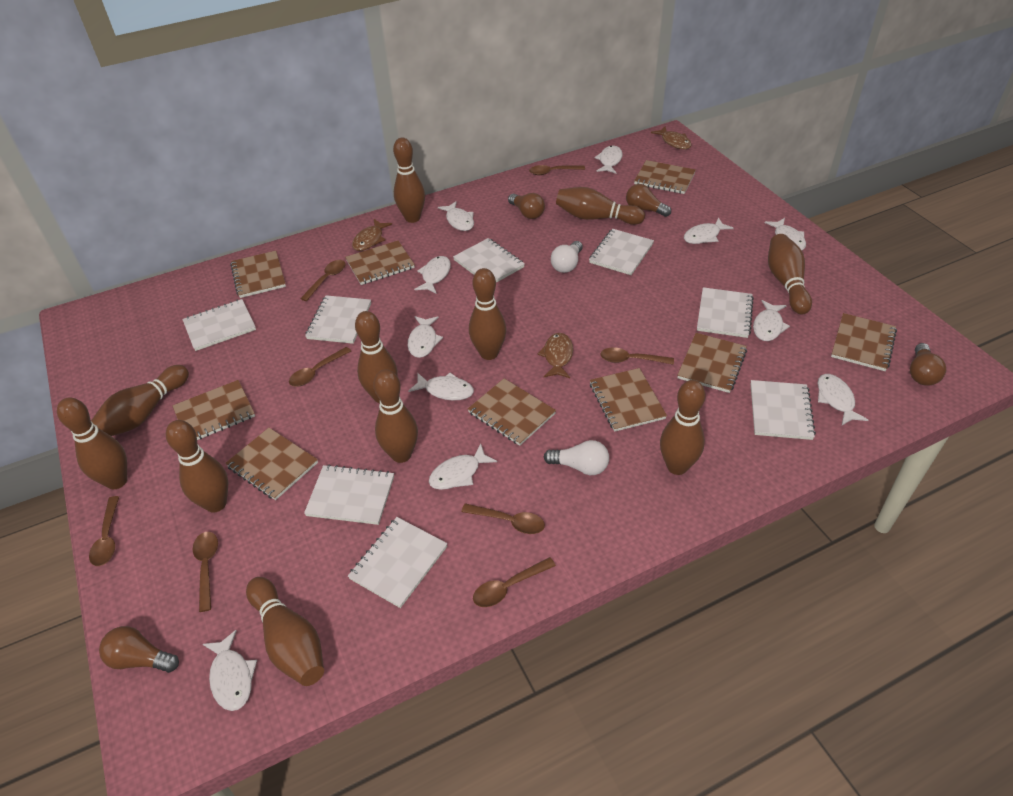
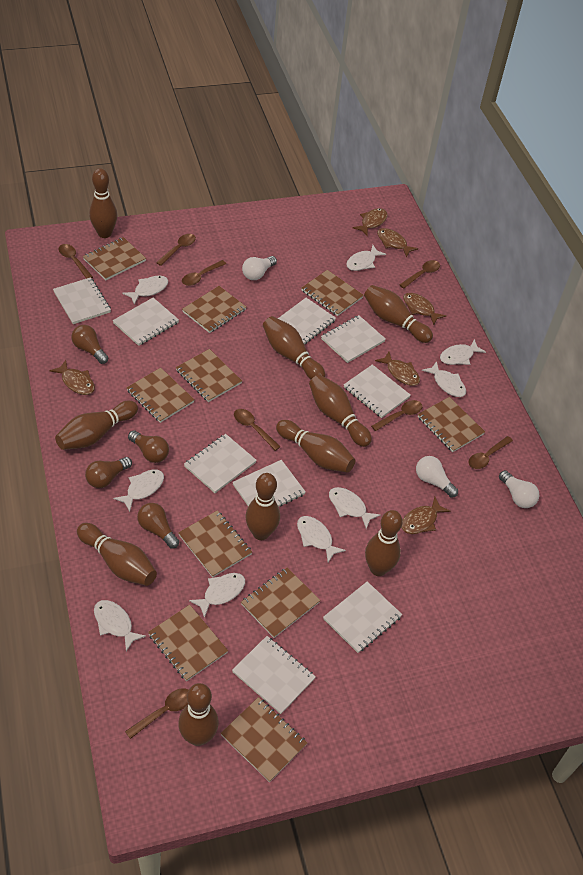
brown bowling pin: [57,397,127,489] [91,365,189,436] [166,420,228,512] [246,577,324,686] [355,311,398,403] [373,369,418,463] [393,138,425,223] [469,268,506,360] [556,187,645,225] [660,380,706,475] [768,234,812,314] = 11 -> [55,401,138,450] [77,523,157,586] [89,168,117,238] [178,683,219,746] [246,473,280,540] [263,316,325,379] [276,420,355,473] [309,374,372,447] [364,285,433,343] [365,510,403,576] = 10
brown fish: [352,219,392,251] [538,333,573,378] [651,127,692,149] = 3 -> [49,360,95,395] [353,208,388,236] [375,352,420,386] [377,228,418,258] [401,497,451,534] [404,293,446,325] = 6
brown notebook: [172,380,255,440] [225,428,318,500] [230,251,286,298] [345,241,415,285] [468,378,556,446] [590,368,667,432] [634,160,696,194] [677,333,747,393] [831,313,897,371] = 9 -> [83,237,146,280] [126,368,195,423] [148,605,228,681] [176,349,242,402] [178,510,252,578] [182,286,246,333] [220,697,307,782] [241,567,321,638] [301,270,364,316] [418,397,485,452] = 10
white fish: [203,630,257,711] [408,316,443,358] [408,373,474,400] [414,256,451,294] [429,444,497,490] [438,201,474,231] [594,146,623,174] [684,217,734,244] [753,300,790,341] [765,218,806,251] [818,374,868,425] = 11 -> [94,600,146,651] [113,469,164,512] [122,276,168,305] [189,573,245,618] [297,516,346,562] [329,487,380,529] [346,245,386,271] [422,361,466,397] [440,339,486,365] = 9
white light bulb: [544,440,609,475] [551,241,583,273] = 2 -> [242,256,277,280] [416,456,458,498] [499,470,539,508] = 3
white notebook: [182,299,256,351] [304,464,394,525] [305,295,371,344] [348,517,448,608] [453,238,525,283] [589,229,654,275] [697,287,754,338] [751,380,816,440] = 8 -> [53,277,111,324] [113,298,179,346] [184,434,257,493] [232,460,306,507] [232,636,316,714] [278,298,336,344] [321,315,386,363] [323,581,402,653] [344,364,411,418] = 9

